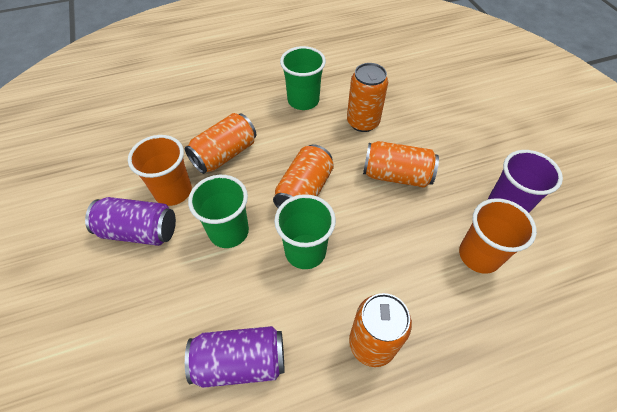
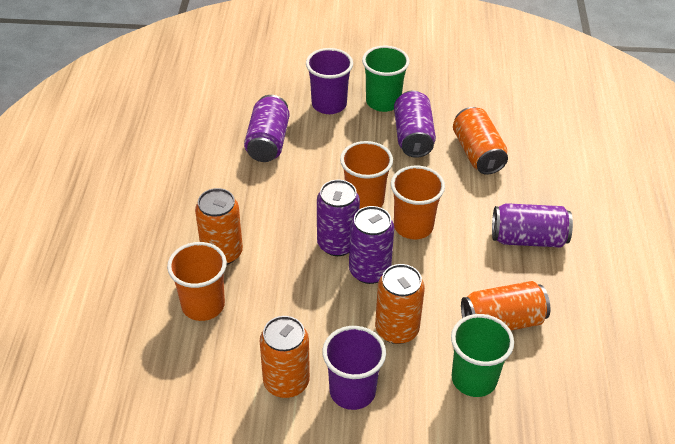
green cup: [188,175,249,248] [274,194,336,269] [280,46,326,110] = 3 -> [362,46,410,112] [451,314,514,397] = 2
orange cup: [128,135,192,206] [459,198,537,274] = 2 -> [167,242,227,321] [340,141,393,210] [391,166,445,239] = 3
purple can: [85,197,176,246] [185,326,285,388] = 2 -> [244,95,290,162] [317,180,360,256] [349,206,394,284] [394,91,436,158] [492,203,573,248] = 5
purple cup: [488,150,563,213] = 1 -> [306,48,353,114] [322,326,386,410] = 2

